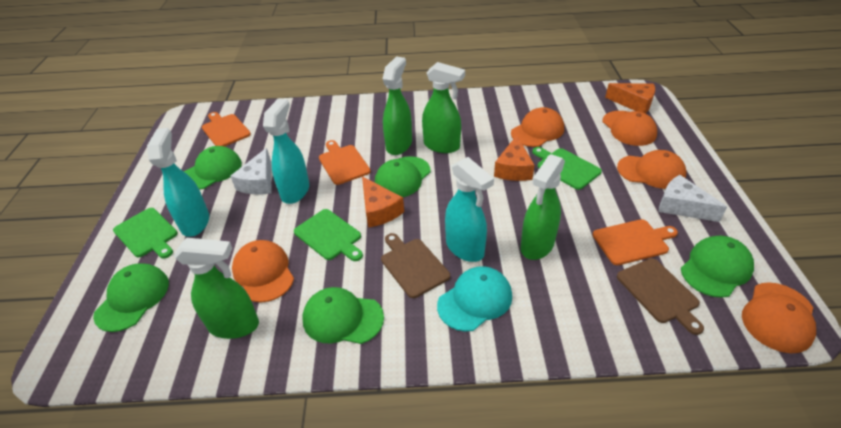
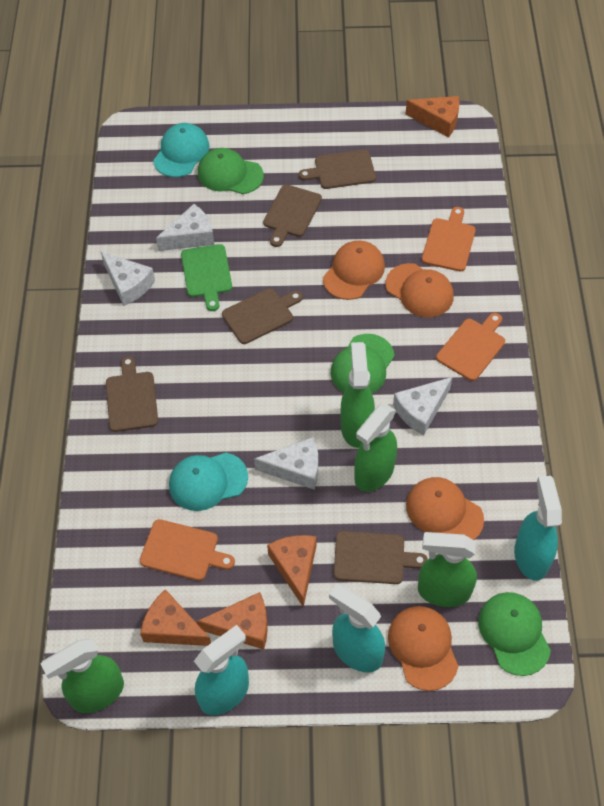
brown cutting board: [381,233,450,298] [617,258,704,335] = 2 -> [106,356,158,432] [222,288,303,344] [263,184,322,247] [299,150,376,189] [334,531,428,584] = 5
green cap: [93,263,169,332] [184,146,242,190] [302,287,384,344] [375,156,431,197] [681,236,754,298] = 5 -> [198,148,264,194] [330,334,395,393] [478,592,551,676] = 3
green cutting board: [113,208,178,259] [294,209,363,261] [532,147,602,190] = 3 -> [181,244,232,311] = 1
orange cap: [232,240,294,302] [511,107,564,147] [603,111,657,146] [617,150,686,189] [742,282,816,353] = 5 -> [323,240,385,300] [386,263,454,317] [388,606,458,691] [406,477,484,540] = 4
orange cheese: [362,176,404,228] [494,135,535,181] [605,83,655,114] = 3 -> [140,589,211,646] [197,592,268,650] [267,535,316,607] [406,96,460,137] = 4
turquoise cap: [437,266,512,332] = 1 -> [153,123,209,177] [169,453,248,511] = 2
white cheese: [231,148,271,194] [659,175,727,222] = 2 -> [101,252,155,306] [156,204,214,251] [254,437,318,489] [393,377,452,435] = 4

